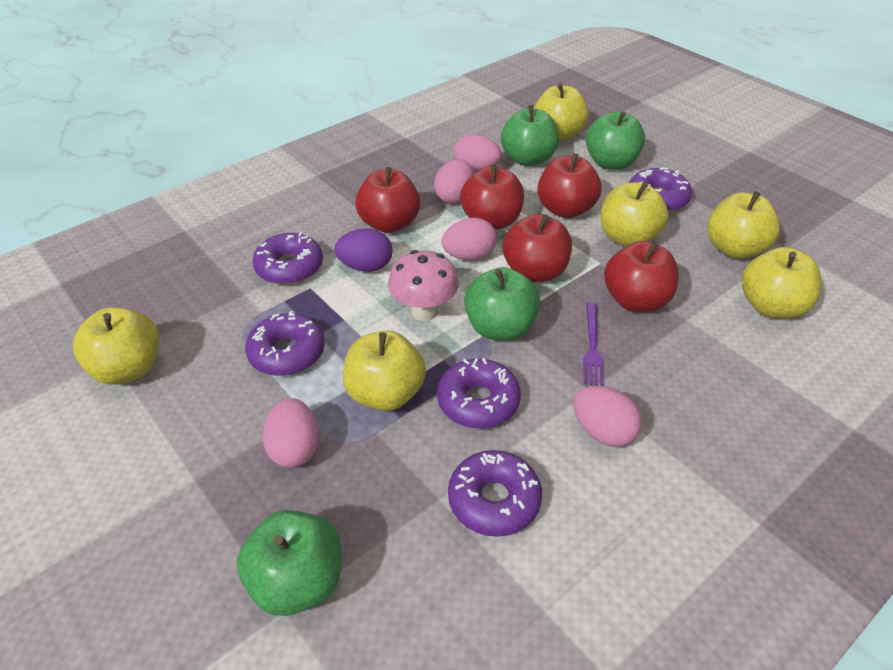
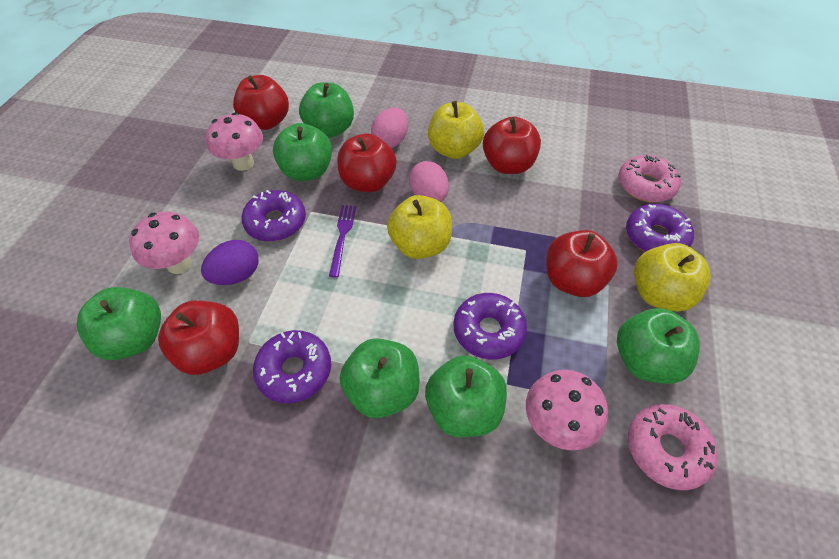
green apple: [237,510,341,616] [464,267,540,341] [501,105,559,166] [586,111,645,170] = 4 -> [76,287,161,360] [273,123,332,181] [299,82,354,138] [340,338,420,418] [425,355,507,437] [617,308,700,384] = 6
pink donut: none = 0 -> [618,155,681,202] [628,404,718,490] = 2
pink egg: [263,398,319,468] [434,159,474,204] [442,218,497,261] [454,134,502,172] [573,386,642,447] = 5 -> [371,108,408,148] [409,161,449,202] = 2
pink mushroom: [388,250,459,321] = 1 -> [129,212,199,274] [206,112,263,171] [526,370,608,450] = 3
purple donut: [245,311,325,376] [253,232,323,285] [437,358,521,429] [448,450,542,537] [629,167,692,212] = 5 -> [241,190,306,242] [253,330,331,403] [454,293,527,359] [626,204,694,252] = 4
yellow apple: [73,307,159,385] [343,330,426,411] [534,83,589,141] [601,182,669,246] [707,191,780,259] [742,247,821,319] = 6 -> [387,195,452,259] [428,101,484,159] [634,243,711,311] = 3

